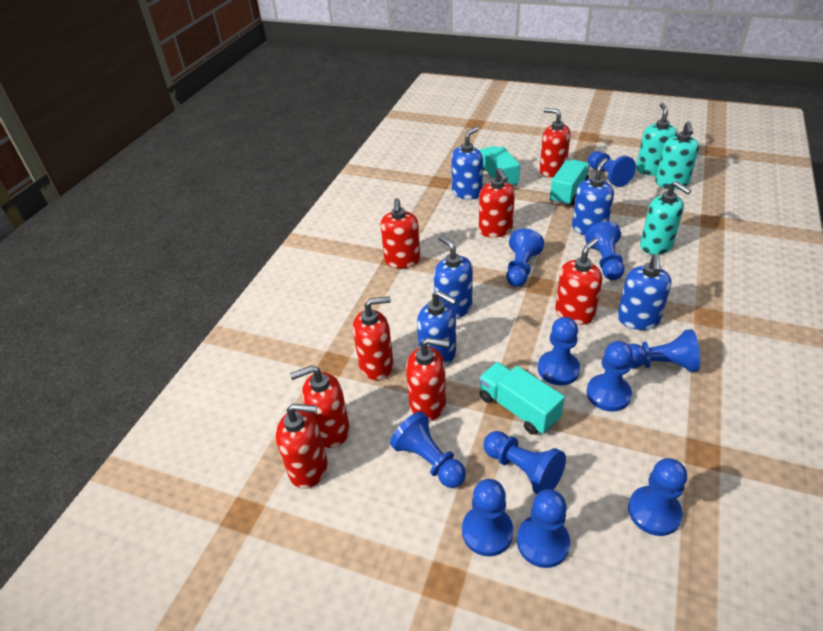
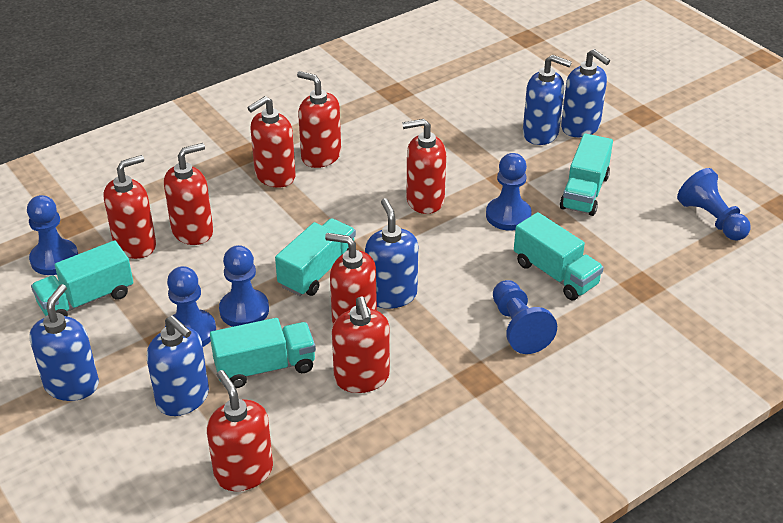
blue pawn: [390,411,466,488] [462,479,513,556] [483,431,566,494] [506,228,544,287] [517,489,570,568] [538,317,580,385] [585,221,624,280] [587,341,633,412] [588,151,636,187] [628,458,687,536] [629,329,700,372] = 11 -> [27,195,78,275] [165,266,216,347] [219,245,269,327] [486,153,532,231] [493,280,557,354] [677,168,751,241] = 6
turquoise soap dispenser: [636,103,678,176] [640,181,691,255] [655,122,699,189] = 3 -> none = 0
turquoise truck: [479,146,520,187] [479,362,565,435] [550,160,590,206] = 3 -> [31,240,134,317] [210,318,316,388] [275,218,356,296] [514,212,604,300] [560,133,613,216] = 5

